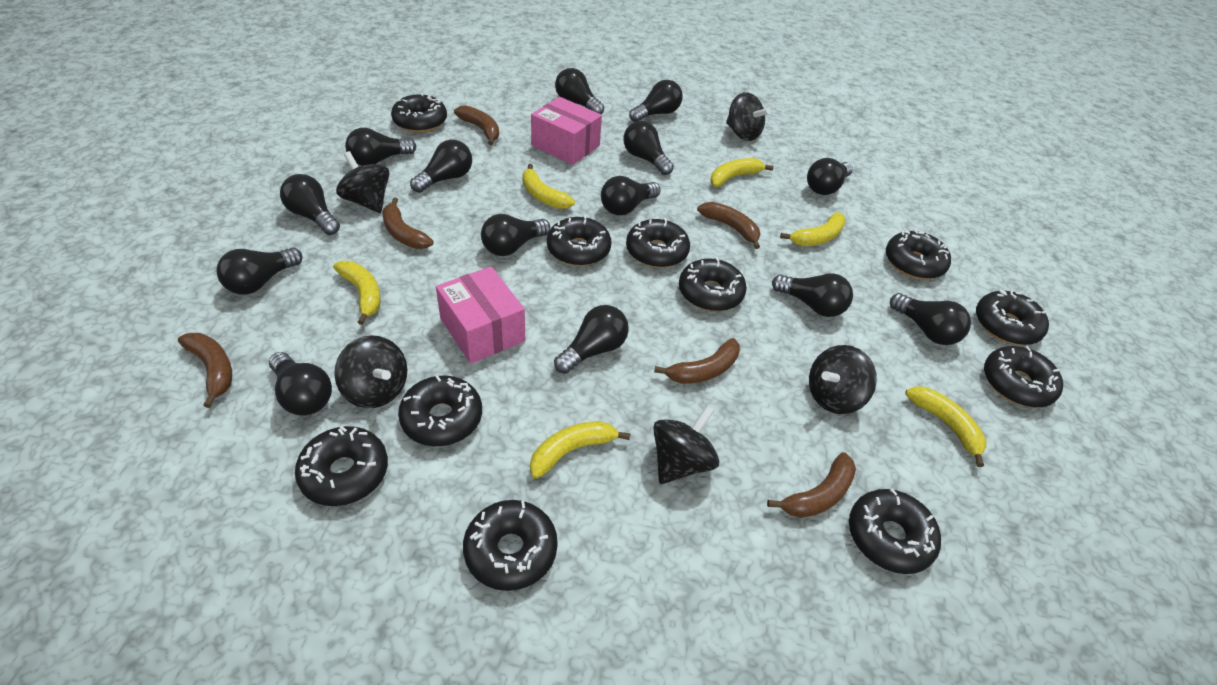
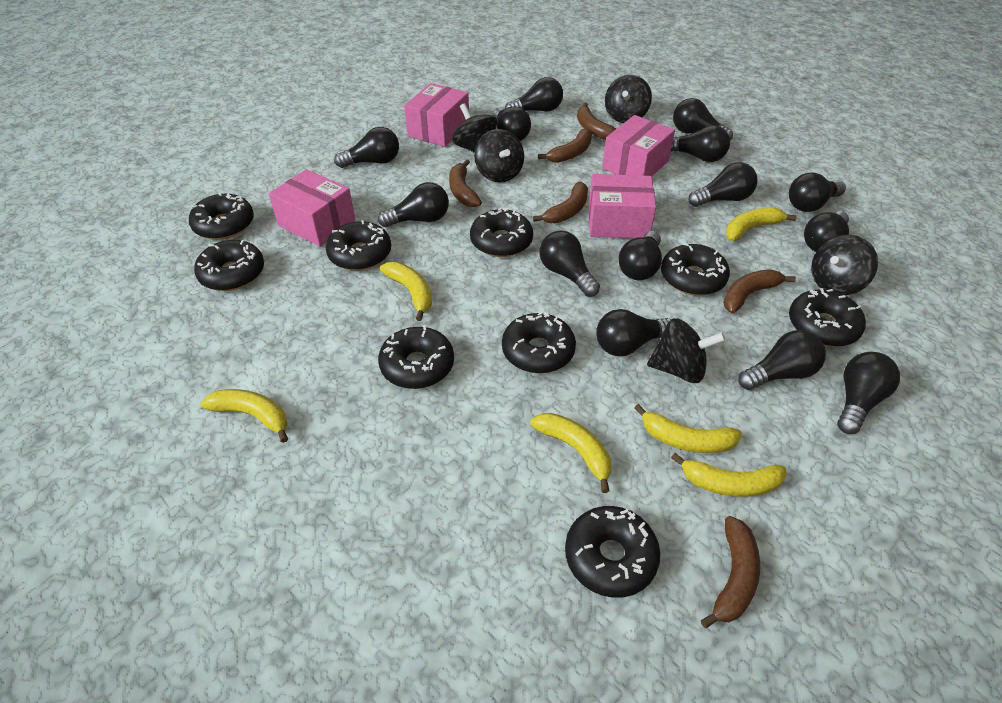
black donut: [295,426,388,506] [391,93,447,133] [398,376,482,446] [463,500,558,591] [547,215,611,266] [626,218,690,268] [679,257,747,311] [849,488,941,574] [886,230,951,279] [976,290,1049,345] [984,346,1063,407] = 11 -> [189,192,254,240] [194,240,264,291] [326,220,391,271] [378,325,454,389] [470,207,533,257] [502,312,576,374] [565,506,660,598] [661,242,730,296] [789,288,866,347] = 9
pink box: [436,266,525,363] [531,97,602,165] = 2 -> [269,169,355,247] [404,83,469,147] [589,174,656,238] [602,115,675,176] = 4

